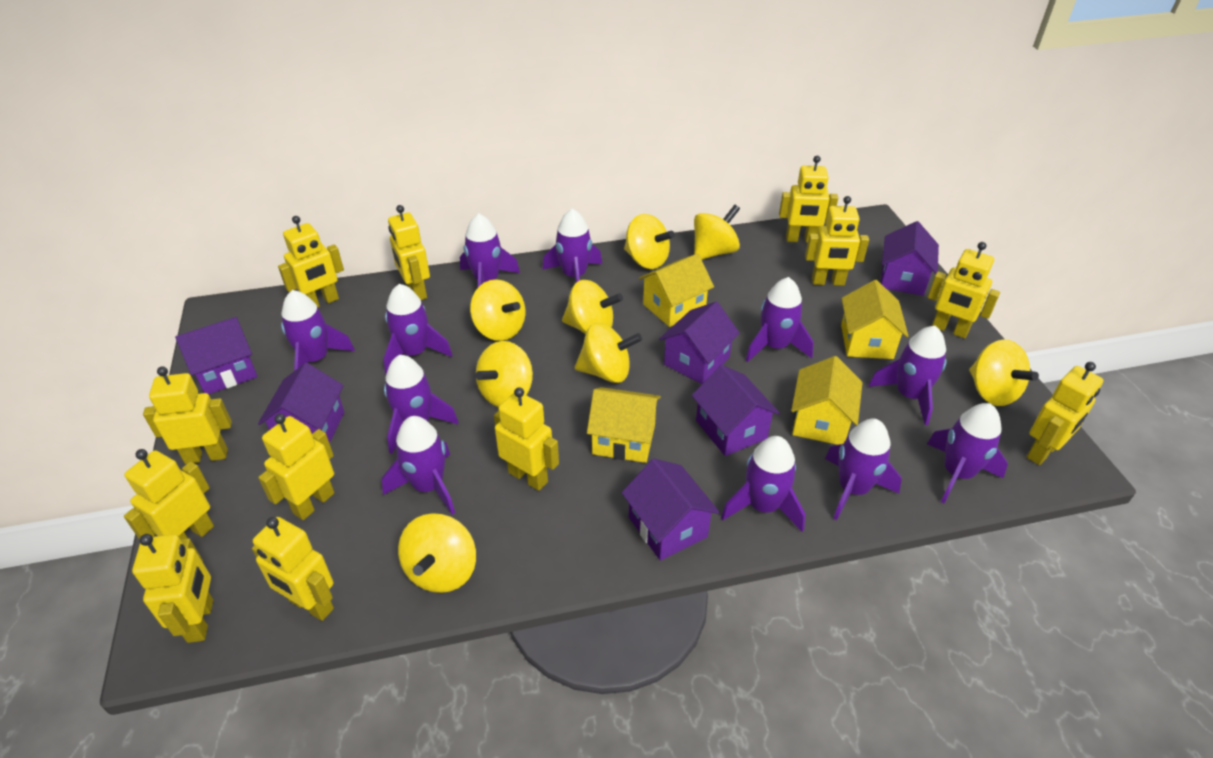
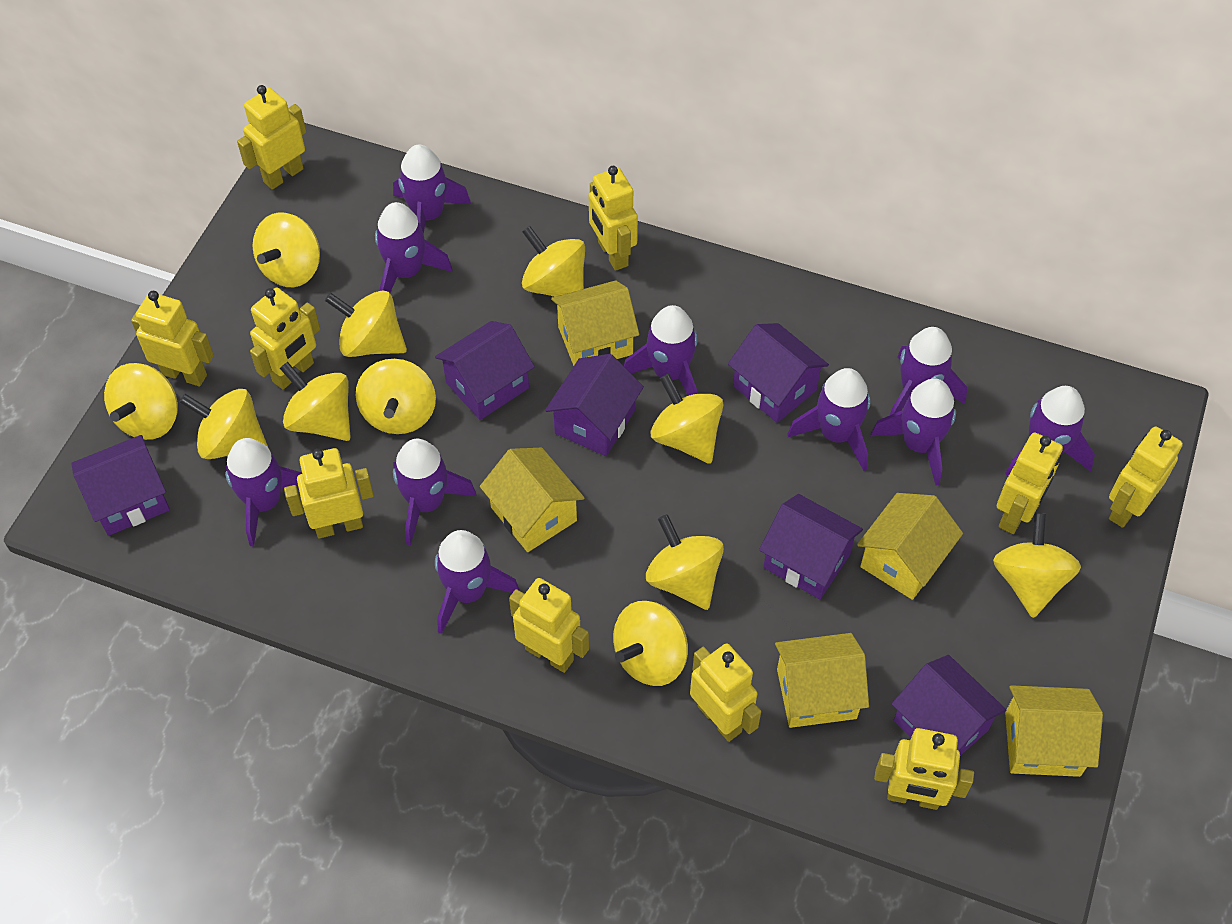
purple rocket: [281,290,355,371] [382,416,455,515] [384,284,452,374] [384,355,458,454] [460,213,520,287] [543,209,602,282] [721,436,805,532] [746,277,814,362] [825,419,902,520] [868,326,946,425] [927,403,1008,503] = 11 -> [225,438,302,547] [375,202,452,293] [393,144,471,233] [393,439,476,546] [435,530,520,634] [624,305,698,396] [787,368,871,471] [870,378,956,486] [889,327,967,416] [1005,386,1095,476] = 10
yellow house: [587,387,661,463] [639,253,714,327] [791,356,863,445] [841,280,908,359] = 4 -> [480,448,584,552] [551,280,639,366] [775,633,869,728] [857,493,963,600] [1005,685,1103,777] = 5
yellow robot: [124,449,214,539] [132,534,213,643] [143,366,232,464] [252,517,334,621] [258,414,334,520] [278,216,344,308] [388,205,430,300] [494,387,559,491] [779,156,838,242] [805,196,869,286] [928,242,1000,338] [1027,362,1104,465] = 12 -> [131,291,214,386] [237,85,306,190] [250,288,320,390] [284,448,374,539] [509,578,589,673] [589,166,638,271] [690,643,761,742] [874,728,974,810] [997,432,1063,534] [1109,426,1183,528] = 10
yellow spinning top: [398,513,476,593] [470,279,525,341] [476,341,533,407] [562,280,623,334] [575,323,642,383] [624,214,675,269] [694,205,740,260] [969,339,1039,406] = 8 -> [104,363,178,440] [179,389,268,459] [253,213,320,287] [280,362,351,441] [325,290,407,357] [356,359,436,434] [522,226,585,297] [613,601,688,686] [646,514,724,610] [651,374,723,464] [993,513,1081,618] = 11

